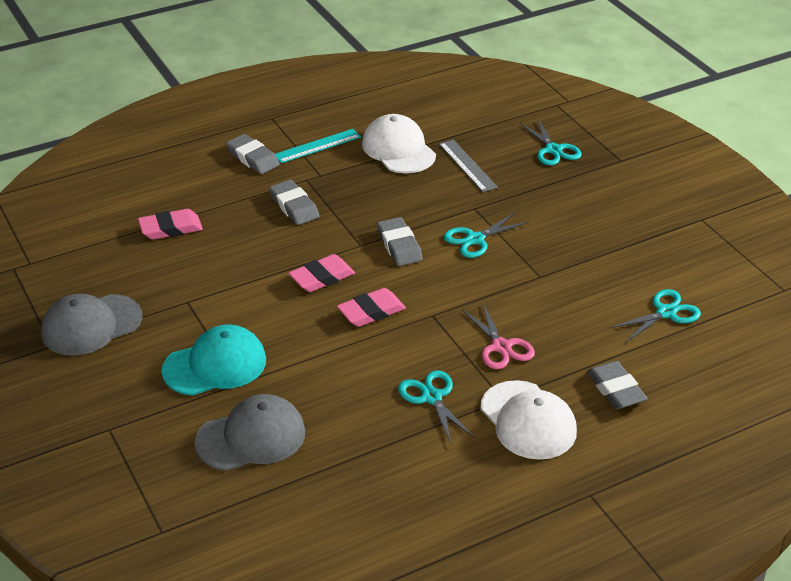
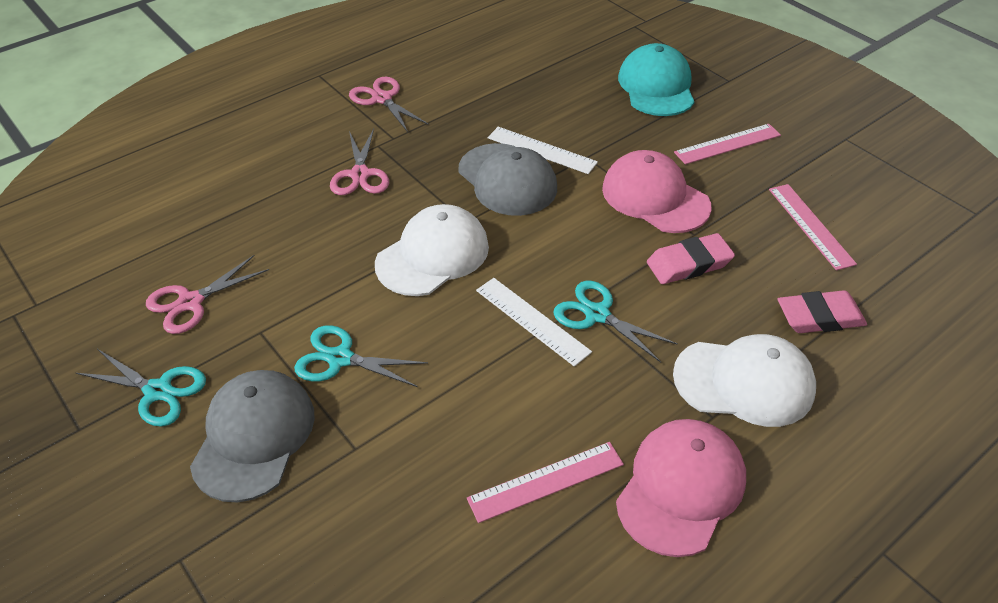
grey eraser: [226,134,280,174] [269,180,319,225] [377,217,423,266] [587,361,648,409] = 4 -> none = 0
grey ruler: [439,140,498,192] = 1 -> none = 0
pink cap: none = 0 -> [602,150,712,233] [616,419,746,557] = 2
pink eraser: [138,209,203,240] [288,254,355,292] [337,288,406,327] = 3 -> [647,233,735,284] [778,290,867,333] = 2
pink ruler: none = 0 -> [467,442,624,523] [674,124,781,165] [769,184,857,270] = 3
pink scissors: [462,303,535,369] = 1 -> [146,255,269,334] [330,129,389,195] [349,77,429,132] = 3
turquoise ruler: [275,129,361,163] = 1 -> none = 0
turquoise scissors: [398,370,475,445] [444,213,529,258] [520,119,582,165] [610,289,701,343] = 4 -> [76,349,206,427] [294,325,428,387] [553,281,677,362] = 3
white ruler: none = 0 -> [476,278,592,367] [488,127,598,174] = 2

